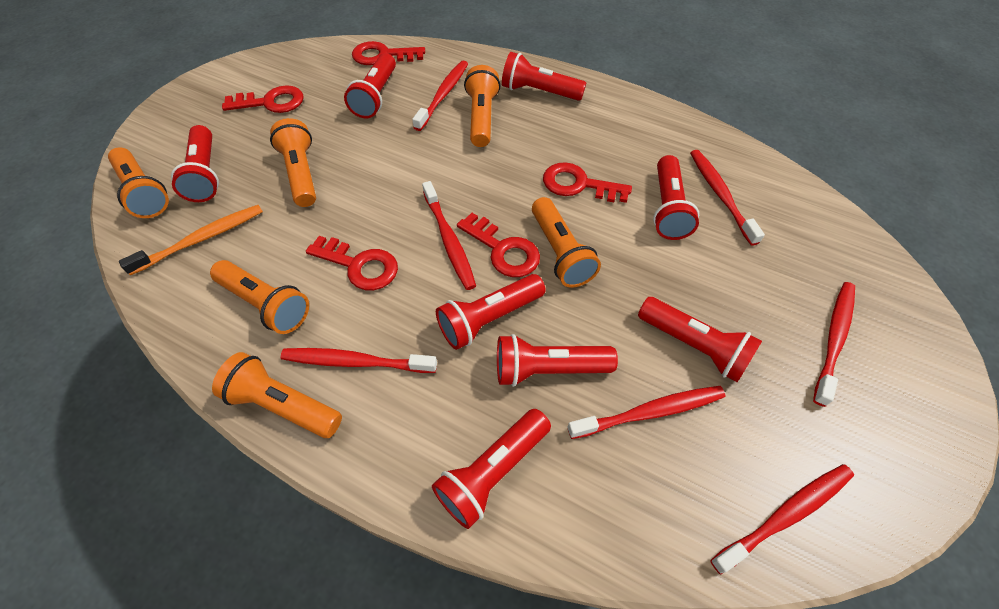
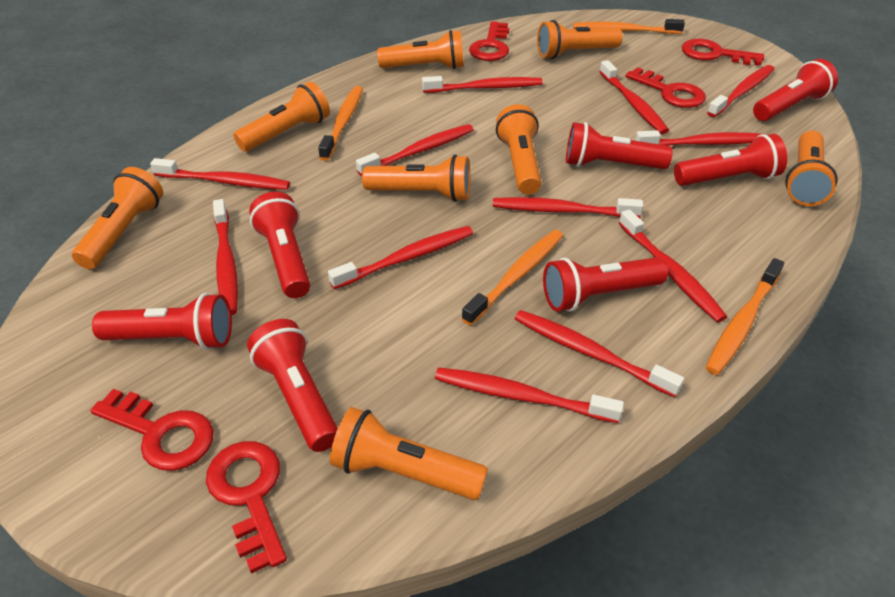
orange flashlight: [108,147,169,218] [210,260,309,334] [212,352,342,438] [270,118,316,207] [464,65,501,147] [532,197,601,288] = 6 -> [72,167,163,269] [233,82,330,152] [330,407,488,500] [362,154,470,202] [377,30,464,69] [496,104,541,195] [537,20,623,59] [785,131,837,206] = 8
orange toothbrush: [119,205,263,275] = 1 -> [318,86,363,161] [461,230,563,325] [573,19,685,34] [705,258,784,375] = 4
red flashlight: [171,125,219,202] [344,53,396,118] [432,409,551,529] [436,274,546,350] [497,334,618,387] [502,52,586,101] [638,297,762,382] [653,155,699,240] = 8 -> [92,293,232,350] [247,319,338,452] [249,192,311,298] [543,257,668,312] [566,122,673,169] [674,134,787,186] [753,59,838,121] = 7
red toothbrush: [281,348,437,373] [412,61,468,131] [422,181,476,290] [567,386,725,439] [690,150,765,246] [710,464,854,575] [813,282,855,407] = 7 -> [150,158,290,190] [213,199,238,315] [328,226,473,289] [356,124,474,176] [422,76,543,93] [435,367,624,423] [493,197,643,218] [515,310,684,397] [599,60,669,134] [619,209,727,322] [635,130,766,146] [707,65,774,117] = 12

